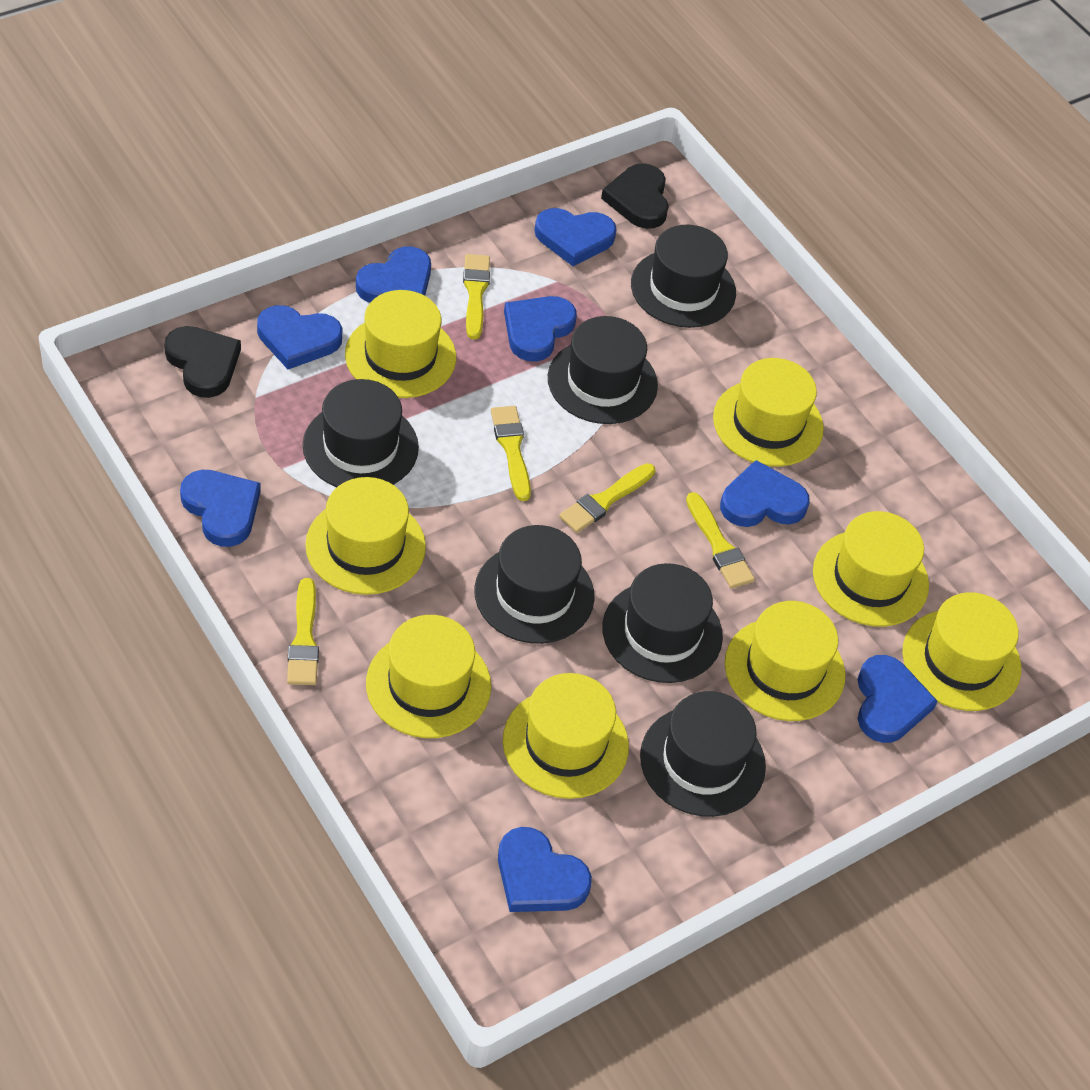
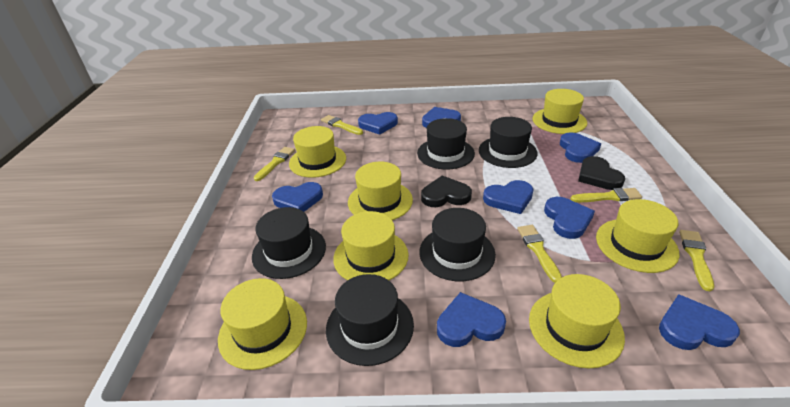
black hat: [303,379,419,487] [474,525,595,644] [548,316,658,424] [602,563,723,683] [631,225,736,328] [640,691,766,817] = 6 -> [252,207,326,279] [326,274,414,366] [417,118,475,169] [420,208,496,281] [479,117,538,168] = 5
yellow hat: [305,477,426,595] [345,290,456,398] [366,615,491,738] [503,673,629,799] [713,358,824,467] [725,601,845,721] [813,511,929,627] [902,592,1021,711] = 8 -> [218,278,307,370] [289,126,346,178] [333,211,409,280] [348,162,413,220] [529,274,625,368] [533,89,587,134] [596,199,679,273] = 7

